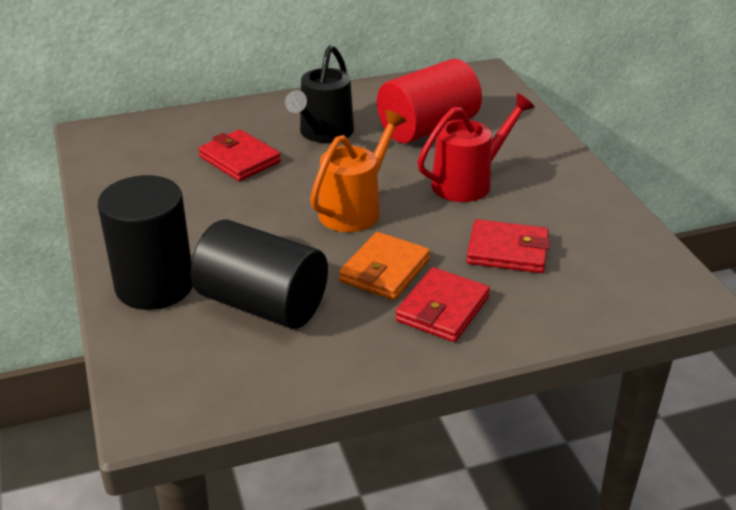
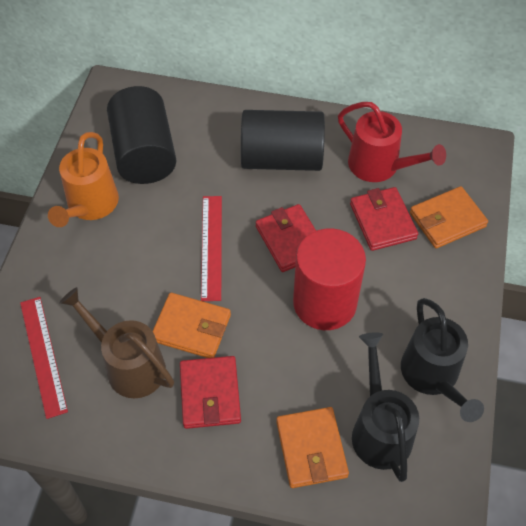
black watering can: [285,45,354,143] = 1 -> [352,332,419,482] [401,298,484,422] = 2
brown watering can: none = 0 -> [59,287,174,398] = 1
orange wallet: [339,232,430,300] = 1 -> [152,293,231,358] [276,407,349,488] [410,186,488,248] = 3
red ruler: none = 0 -> [20,297,68,419] [201,196,222,301] = 2

